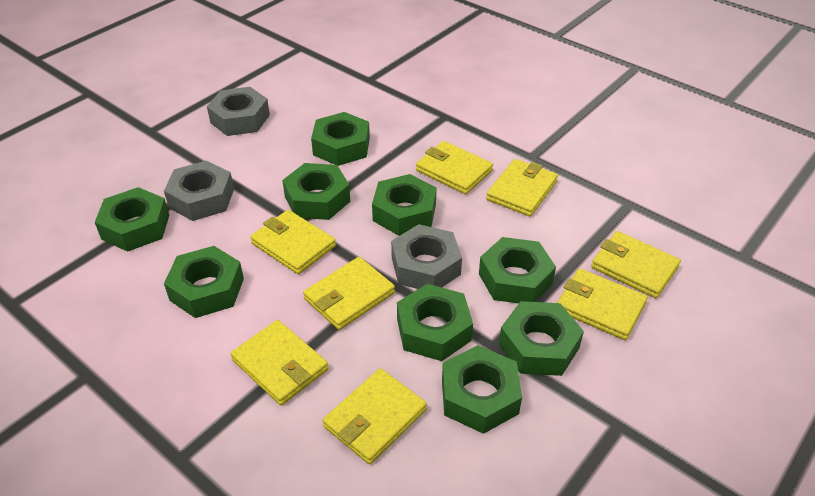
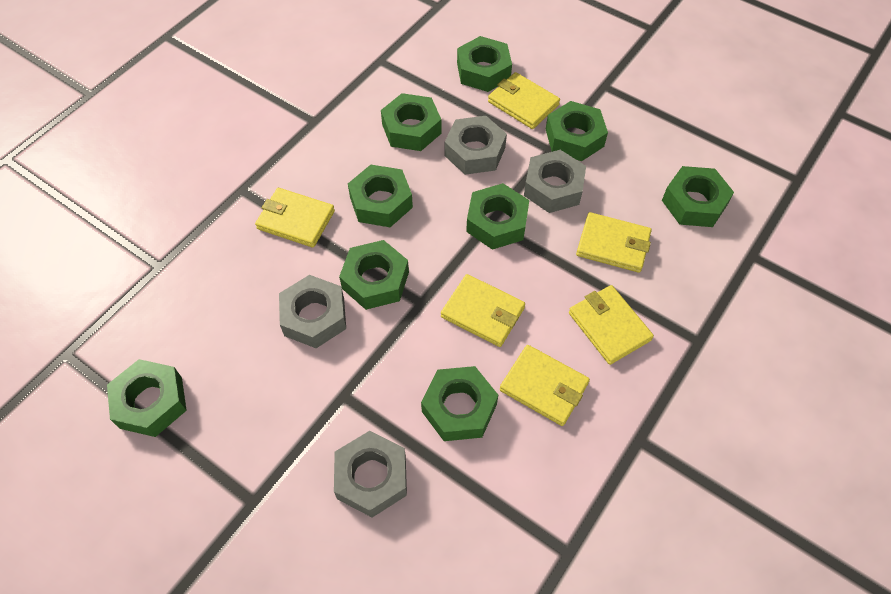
grey nut: [164,160,234,221] [207,87,270,136] [391,224,462,289] = 3 -> [279,275,346,348] [334,431,407,518] [445,116,507,175] [524,150,586,213] = 4
yellow wallet: [231,320,328,405] [250,210,336,274] [303,257,395,330] [323,368,427,464] [416,141,493,194] [486,159,558,217] [557,269,648,340] [591,231,681,298] = 8 -> [255,188,335,247] [441,274,525,347] [488,72,560,129] [500,345,590,426] [569,285,654,365] [576,212,652,273] = 6

